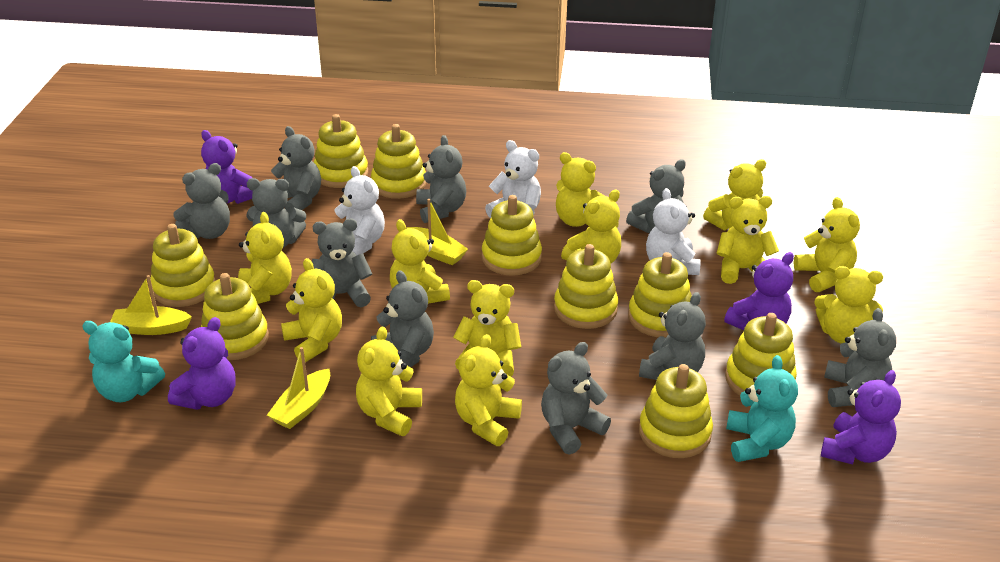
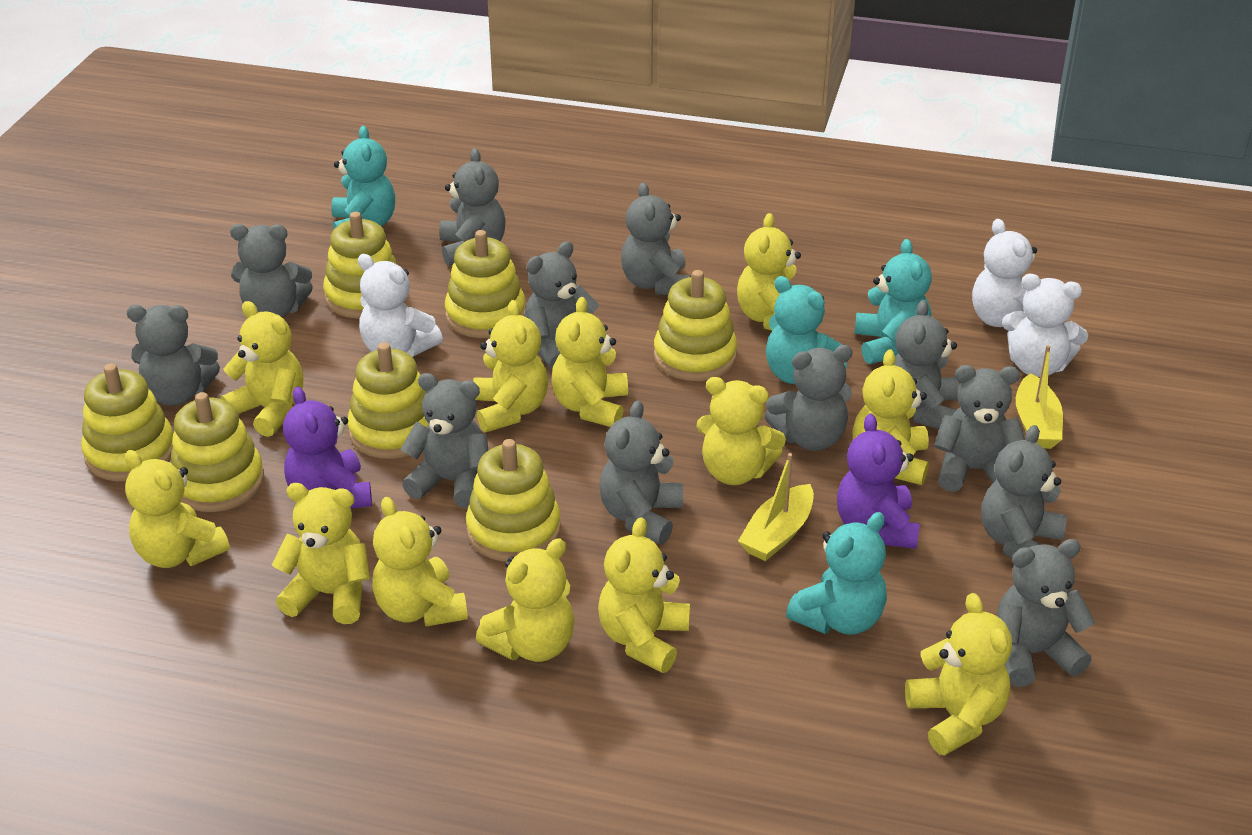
grey teddy bear: [173,163,230,239] [247,178,306,248] [271,126,321,210] [312,219,372,307] [371,270,434,367] [416,135,466,223] [541,342,611,455] [626,159,686,233] [639,292,706,380] [824,308,896,407] = 10 -> [127,305,220,406] [230,224,313,318] [400,373,488,508] [439,148,505,266] [524,241,599,370] [599,400,683,544] [621,182,691,295] [765,345,853,451] [895,300,959,429] [934,365,1025,492] [981,425,1067,558] [997,539,1095,687] = 12
purple teddy bear: [168,317,236,410] [201,130,253,204] [724,252,794,330] [821,370,901,465] = 4 -> [283,386,372,508] [837,414,920,549] = 2
turquoise teddy bear: [82,321,165,402] [726,355,798,462] = 2 -> [331,126,395,230] [766,276,847,384] [786,512,887,635] [854,239,932,364] = 4
yellow boat: [110,275,192,335] [267,347,330,429] [407,199,468,265] = 3 -> [738,453,814,561] [1016,345,1063,449] = 2
yellow stacking toy: [150,224,216,307] [201,273,269,360] [314,114,368,188] [371,124,426,199] [482,195,542,276] [554,244,618,329] [628,252,692,338] [639,364,713,458] [725,313,797,396] = 9 -> [81,363,173,481] [171,392,264,512] [323,212,398,319] [348,342,429,459] [445,230,526,338] [466,439,561,562] [654,270,737,381] = 7

